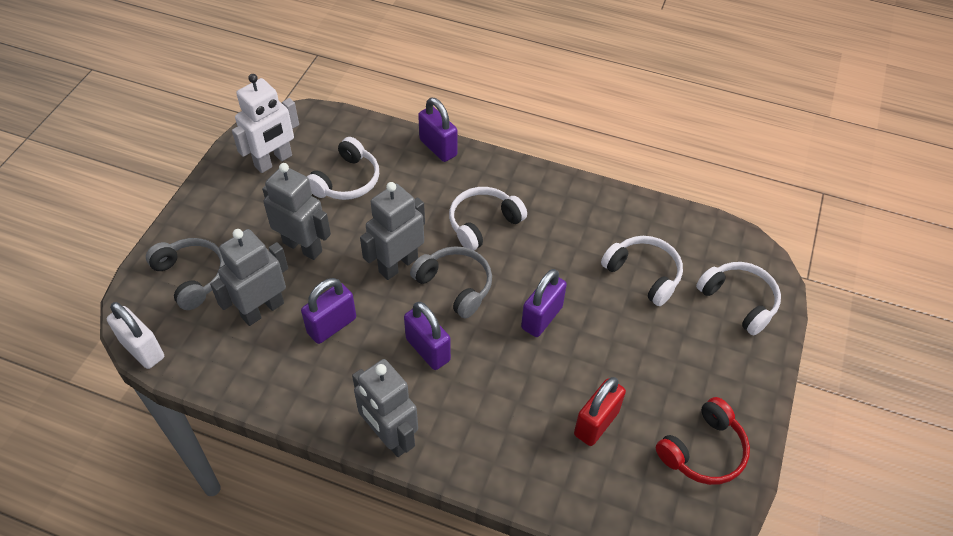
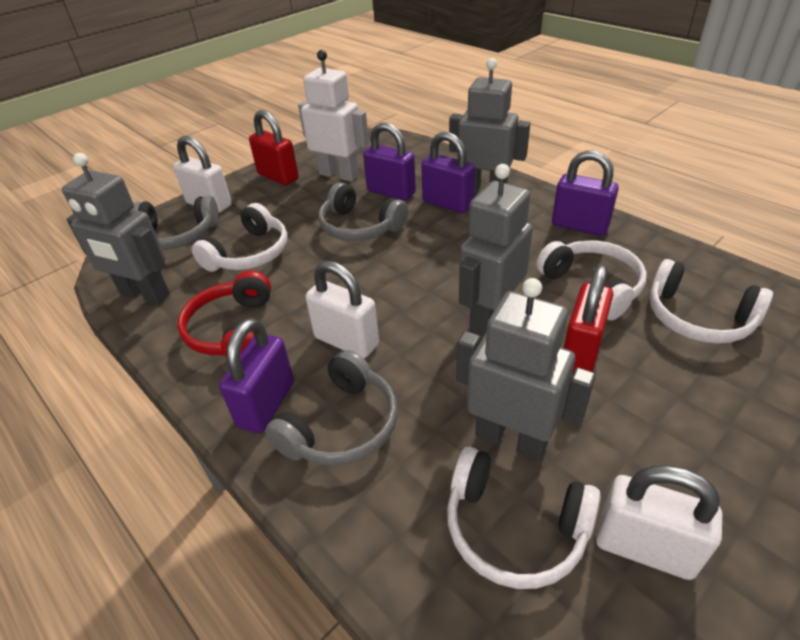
grey headphones: [146,238,225,310] [410,246,492,318] = 2 -> [132,196,219,250] [265,350,398,466] [318,182,408,241] = 3
red padlock: [574,377,626,446] = 1 -> [249,110,299,185] [563,265,613,373] = 2
white padlock: [107,302,164,369] = 1 -> [173,136,232,213] [305,261,379,358] [596,465,722,580] = 3

